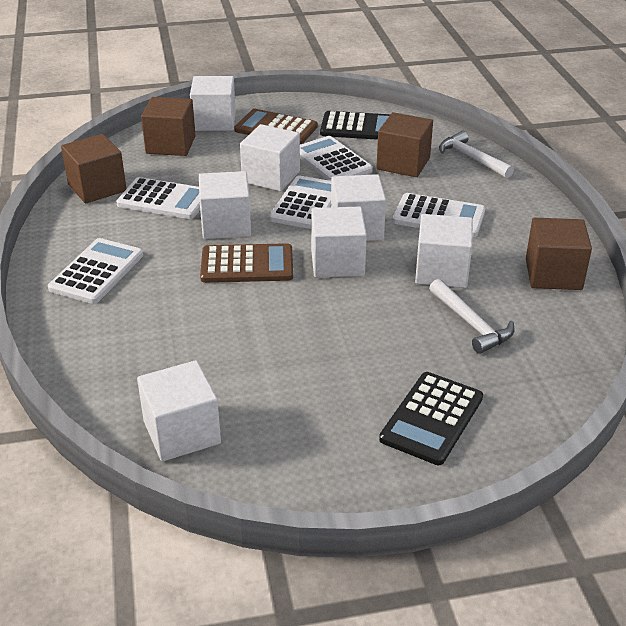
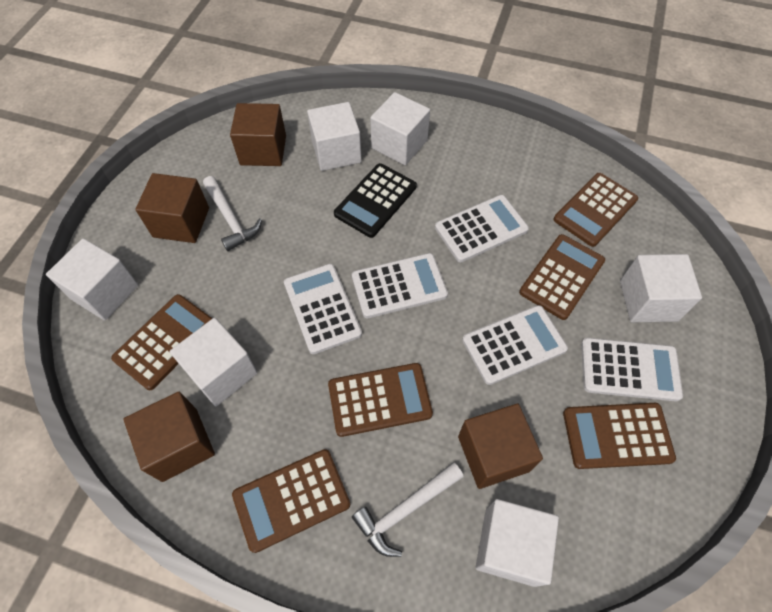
black calculator: [320,111,391,140] [379,372,483,465] = 2 -> [334,163,417,238] = 1
brown calculator: [200,243,293,283] [234,109,318,144] = 2 -> [111,294,213,390] [232,449,350,553] [328,363,433,437] [519,234,605,320] [553,173,638,247] [563,403,676,469] = 6
white cube: [137,360,221,462] [190,76,236,131] [199,171,251,239] [240,124,300,191] [311,206,367,277] [331,174,386,241] [415,214,473,288] = 7 -> [46,238,138,320] [170,318,258,406] [307,102,362,171] [370,92,430,165] [475,499,559,587] [620,254,702,322] = 6

